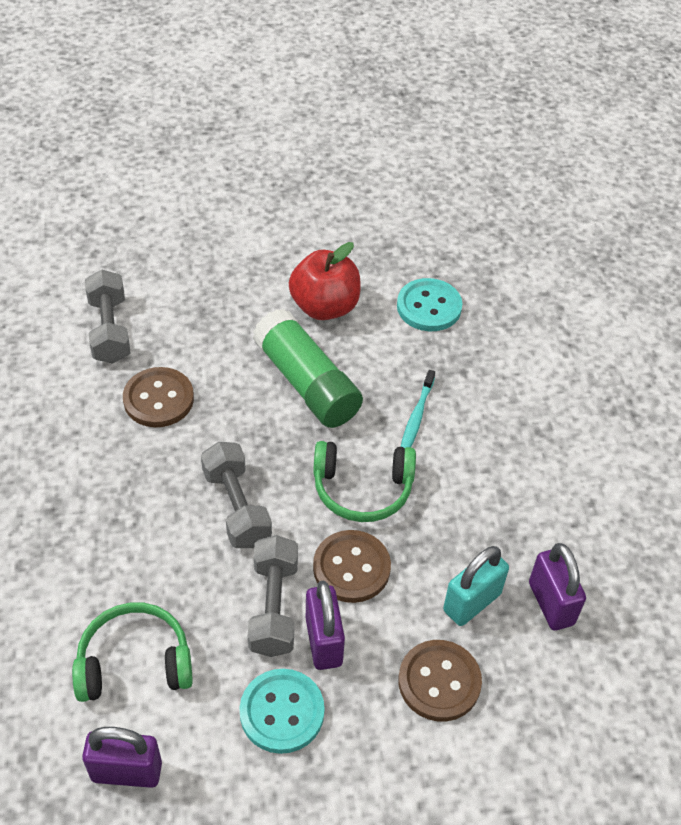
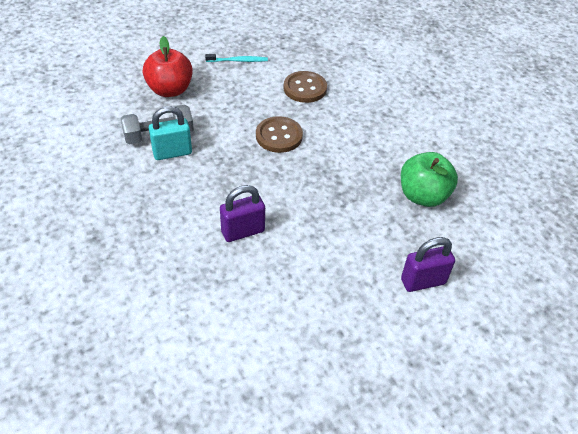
brown button: [123,367,194,427] [313,530,391,603] [398,640,482,722] = 3 -> [256,116,303,153] [283,71,327,103] = 2
green apple: none = 0 -> [401,152,458,207] = 1
green glue stick: [253,309,363,428] = 1 -> none = 0
green headphones: [72,603,193,702] [313,441,416,522] = 2 -> none = 0
grey dumbbell: [85,270,130,364] [201,442,272,548] [248,535,298,657] = 3 -> [120,105,194,144] = 1
purple padlock: [82,727,162,788] [306,581,345,670] [529,543,586,631] = 3 -> [220,185,265,242] [401,237,455,292] = 2
turquoise button: [239,669,325,754] [397,278,462,331] = 2 -> none = 0

